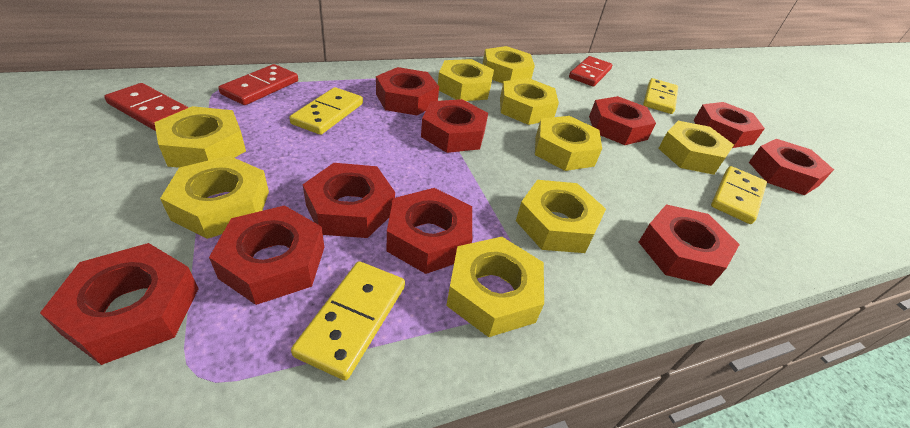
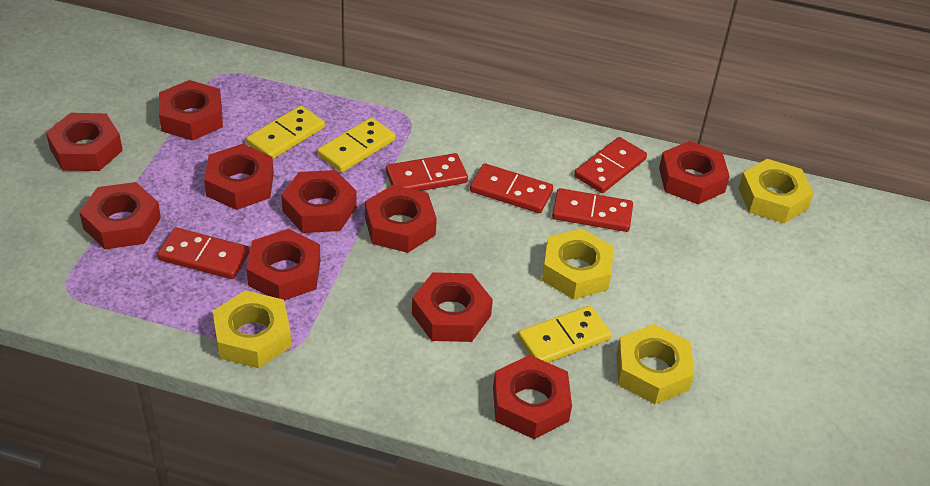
red domino: [104,83,189,131] [218,64,298,105] [569,56,612,87] = 3 -> [157,228,250,279] [386,153,468,191] [470,163,553,213] [552,188,633,232] [574,137,647,193] = 5
yellow domino: [289,87,363,135] [291,261,405,380] [643,78,678,114] [711,166,767,224] = 4 -> [246,105,325,159] [317,117,396,173] [518,306,611,363] = 3
yellow nut: [154,106,246,168] [160,156,269,239] [438,59,494,101] [446,237,544,337] [483,46,535,83] [500,78,559,125] [516,180,606,253] [535,116,602,171] [658,121,734,175] = 9 -> [212,290,292,368] [542,228,614,300] [616,324,694,404] [739,159,814,223] = 4

